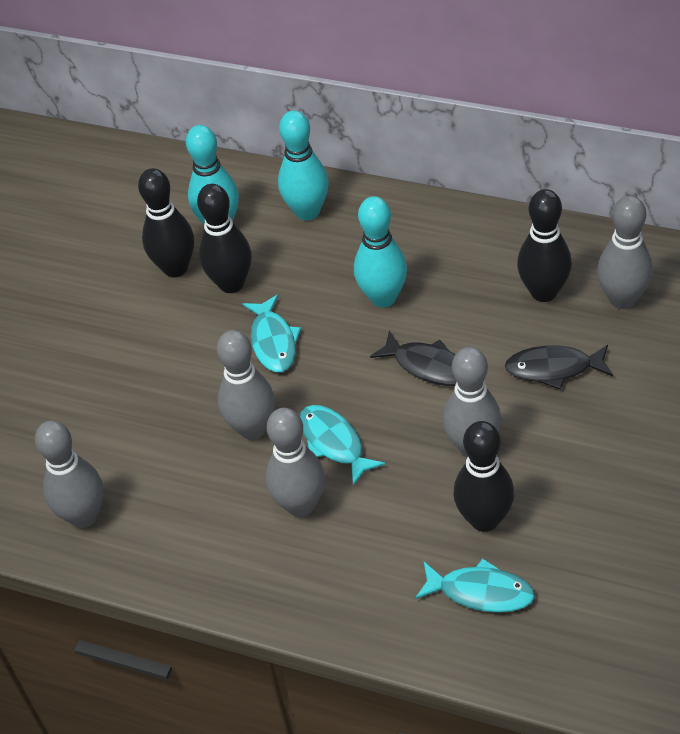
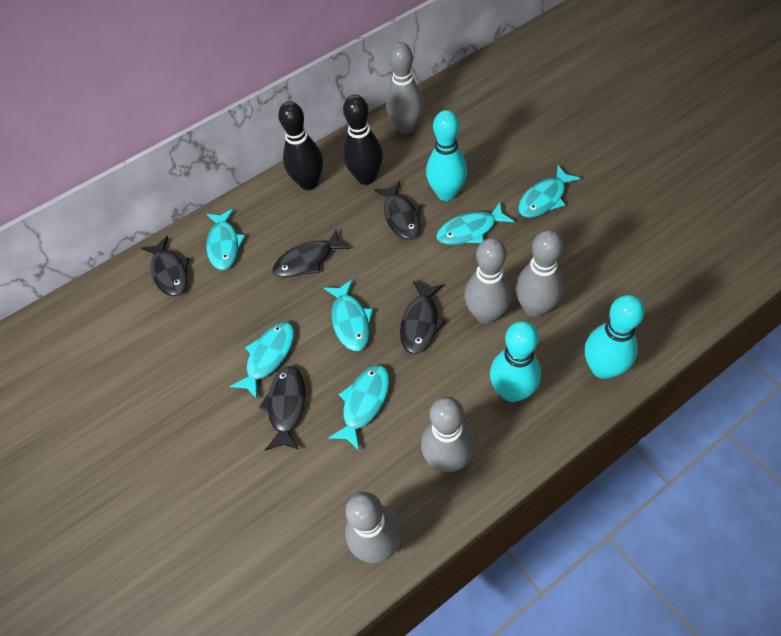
black bowling pin: [138,168,194,277] [197,184,252,293] [453,421,514,532] [517,189,572,302] = 4 -> [278,101,323,190] [343,95,383,185] = 2
black fish: [370,330,457,386] [505,345,613,389] = 2 -> [141,236,189,296] [259,366,305,451] [272,230,350,278] [374,181,421,240] [400,281,446,354] = 5
turquoise fish: [243,295,301,372] [300,405,385,486] [415,559,535,613] = 3 -> [206,209,245,270] [230,322,294,399] [324,279,373,351] [328,365,389,450] [436,202,514,245] [518,165,581,218] = 6

